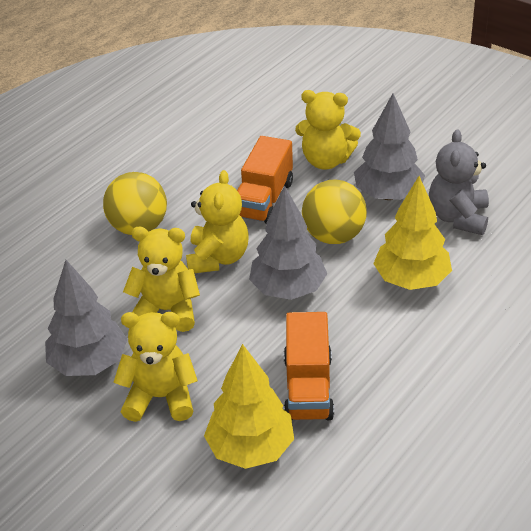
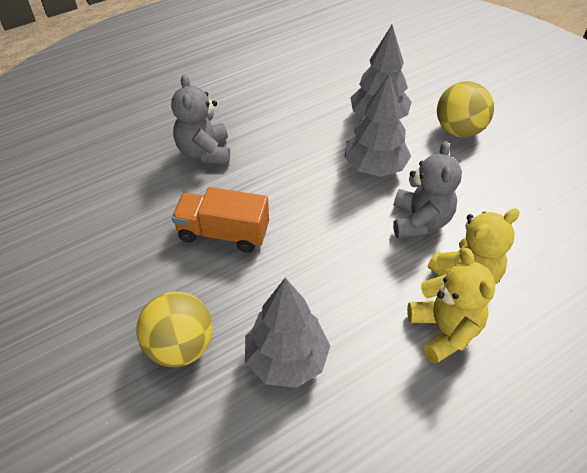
grey teddy bear: [429,129,489,235] = 1 -> [171,74,230,164] [393,141,462,238] = 2
orange truck: [237,136,293,224] [284,312,334,420] = 2 -> [172,187,269,253] = 1
yellow teddy bear: [114,312,198,422] [123,227,200,332] [186,170,249,273] [295,90,361,169] = 4 -> [407,248,495,364] [428,209,520,285] = 2
yellow tree: [204,344,294,469] [373,176,452,290] = 2 -> none = 0

